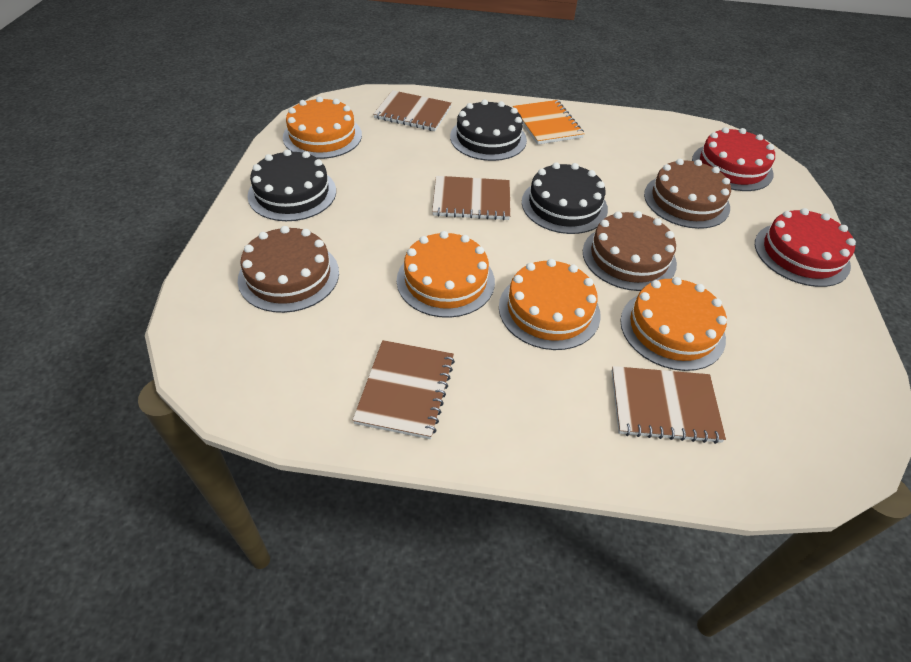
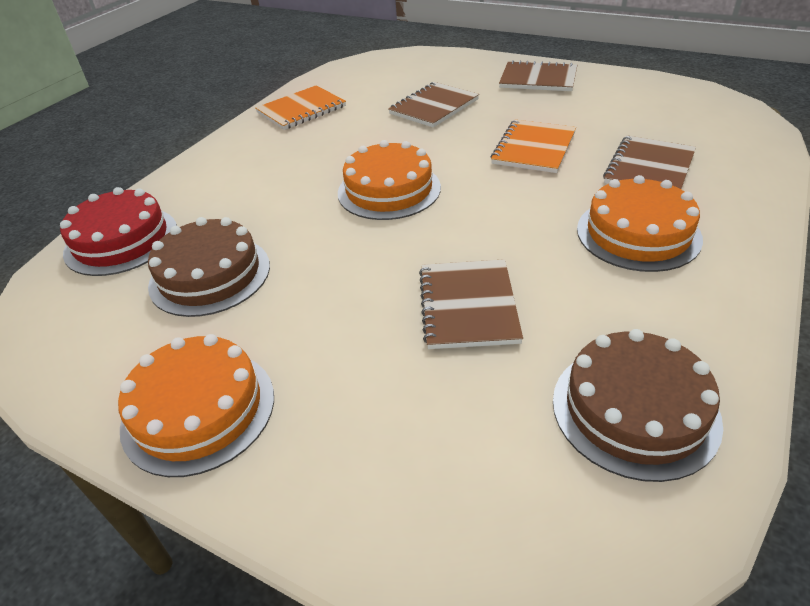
black cake: [248,149,336,221] [450,99,527,161] [522,162,608,234] = 3 -> none = 0
brown cake: [238,226,339,313] [583,211,677,291] [644,159,731,229] = 3 -> [148,217,270,317] [553,329,723,482] = 2
orange cake: [283,97,362,159] [397,231,495,318] [499,259,601,350] [620,277,727,371] = 4 -> [118,334,274,477] [338,140,441,220] [577,175,703,272] = 3
orange notebook: [513,100,585,145] = 1 -> [255,85,346,130] [491,120,576,173] = 2
red cake: [692,127,775,191] [755,208,856,287] = 2 -> [60,187,177,276] = 1

